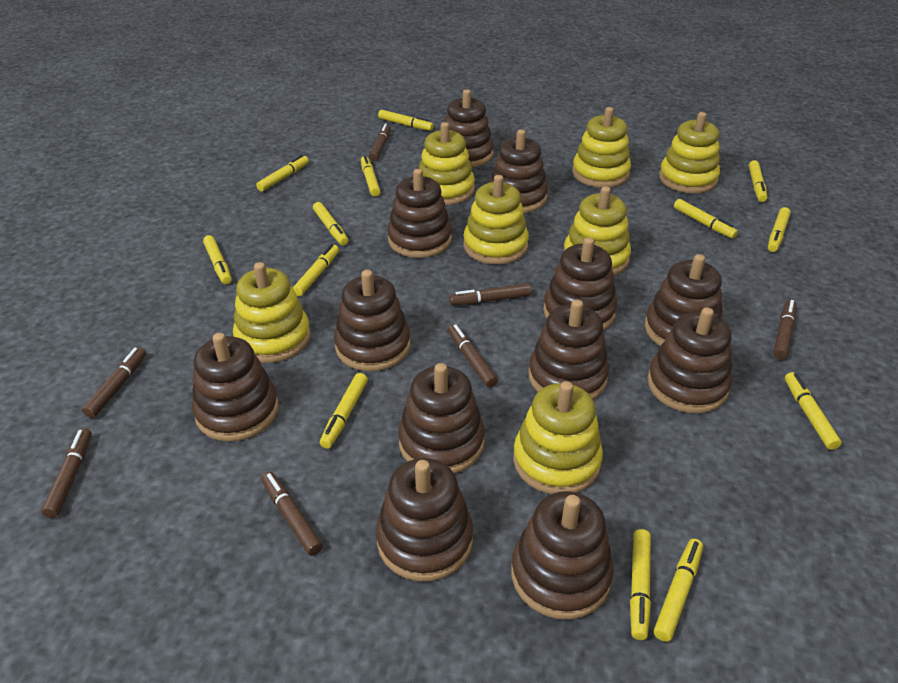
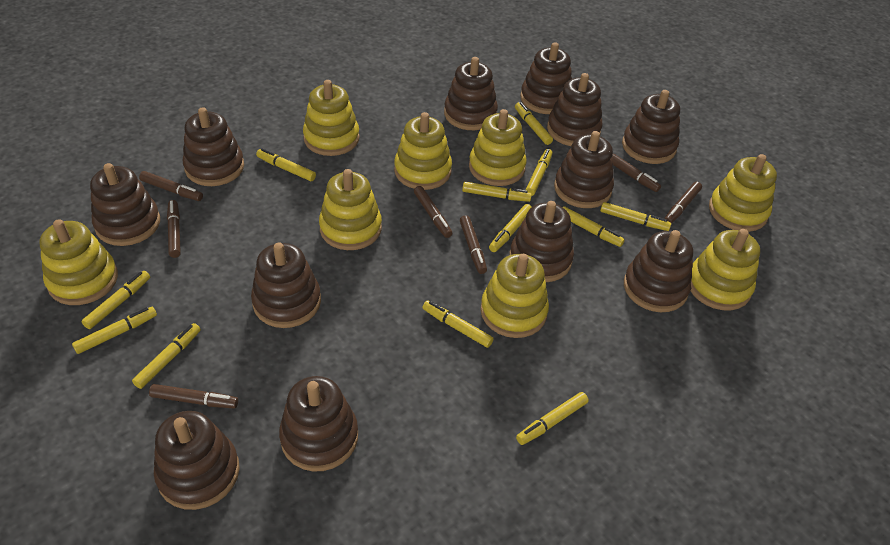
yellow marker: [203,235,232,284] [256,155,309,192] [293,244,339,296] [313,202,348,245] [320,373,368,449] [361,155,381,197] [378,110,434,131] [630,529,651,640] [654,539,703,642] [674,199,738,239] [749,160,767,202] [768,207,791,252] [785,372,842,450] = 13 -> [72,307,157,354] [81,271,150,329] [132,323,201,389] [256,148,316,181] [422,300,494,348] [462,182,532,202] [489,204,532,252] [515,102,553,145] [516,392,589,445] [526,149,553,196] [563,206,625,247] [600,202,671,231] = 12
yellow stacking toy: [233,262,311,363] [419,122,475,205] [463,175,529,265] [513,381,603,494] [563,186,631,276] [572,107,631,188] [659,112,720,193] = 7 -> [40,219,118,305] [303,80,360,156] [319,169,382,250] [394,112,452,190] [469,109,527,186] [480,254,549,338] [691,229,760,310] [709,154,777,232] = 8

